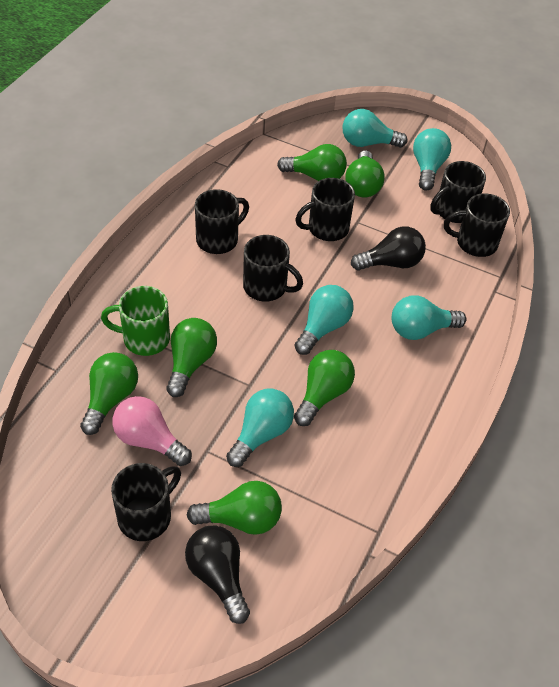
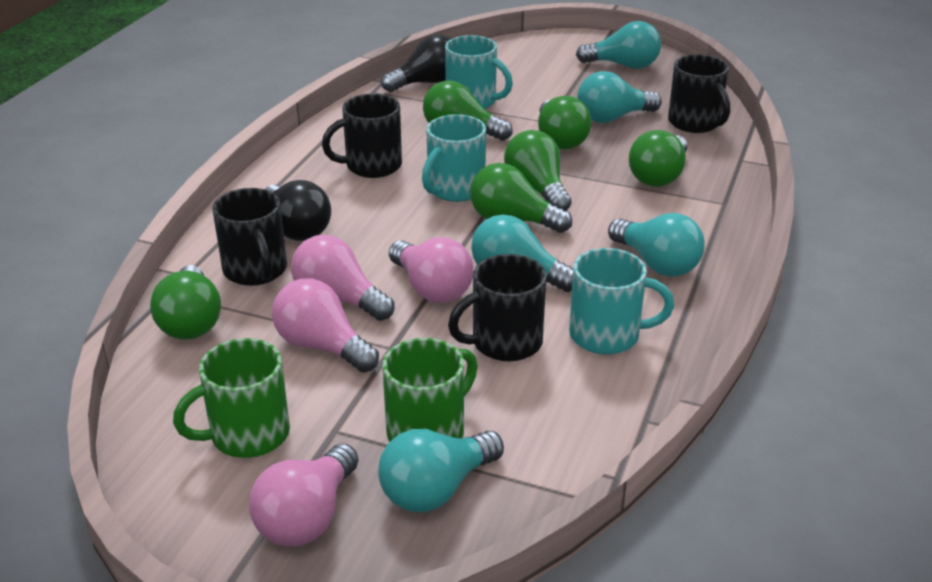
black mug: [111,463,181,541] [195,189,249,254] [243,235,303,302] [295,178,355,241] [430,161,486,223] [444,193,510,257] = 6 -> [212,188,287,286] [322,94,402,178] [448,254,547,361] [668,54,730,133] = 4
green mug: [101,286,170,356] = 1 -> [173,338,290,458] [382,338,478,441] = 2
pink light bulb: [112,396,192,466] = 1 -> [249,443,359,547] [272,278,379,373] [291,235,394,321] [389,237,473,303] = 4
turquoise mug: none = 0 -> [422,114,486,202] [445,35,513,109] [569,248,674,354] = 3

